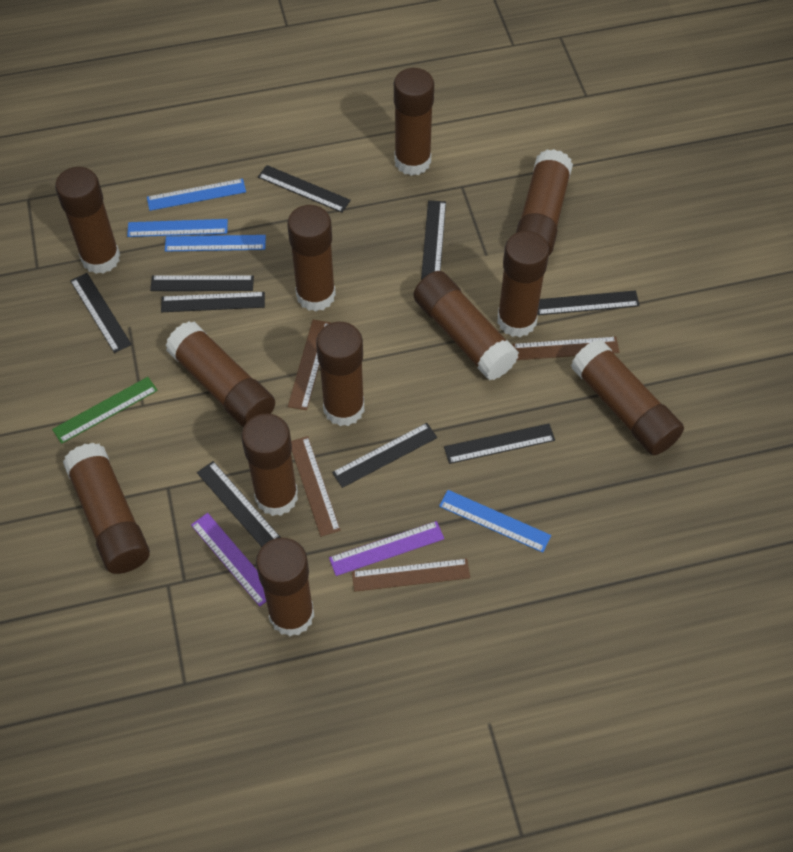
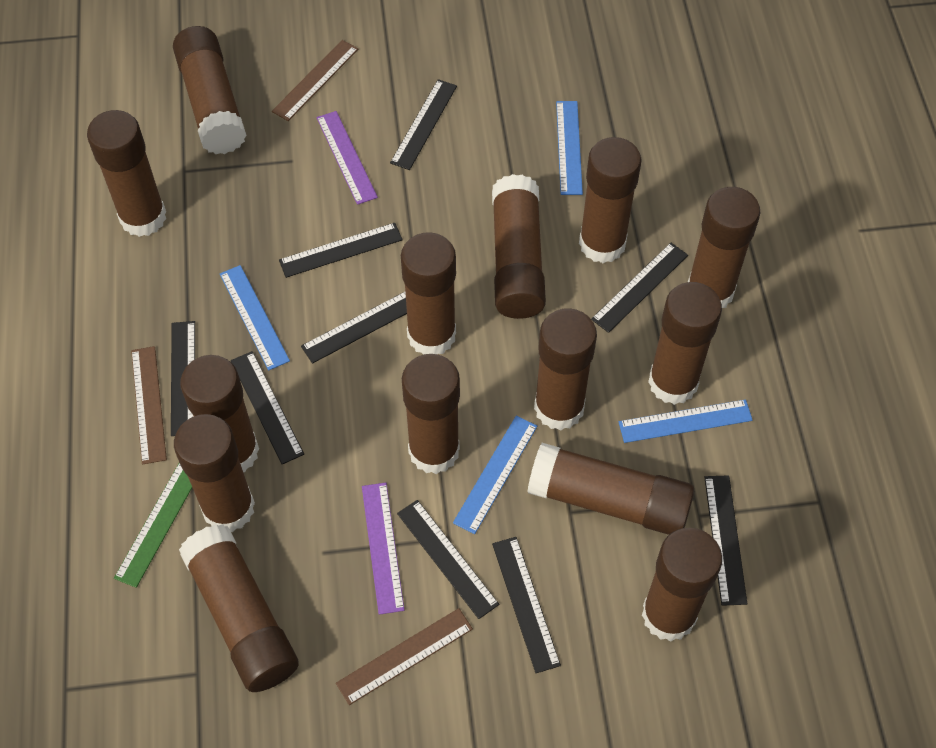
brown glue stick: [55,167,120,274] [63,443,150,574] [165,321,275,428] [241,413,298,516] [256,538,314,636] [287,205,336,312] [316,322,364,426] [394,68,434,176] [413,271,519,380] [497,231,549,337] [516,149,573,255] [571,339,684,455] = 12 -> [87,110,166,237] [173,26,247,154] [174,414,255,532] [179,524,299,692] [180,355,259,472] [401,232,456,355] [402,354,460,474] [492,174,546,319] [527,443,694,535] [534,308,597,430] [579,137,642,263] [642,528,722,641] [648,282,722,405] [688,187,761,308] = 14
brown ruler: [288,320,331,410] [291,436,341,537] [352,558,470,592] [512,337,619,360] = 4 -> [131,346,167,464] [272,40,358,121] [336,608,473,705] = 3

